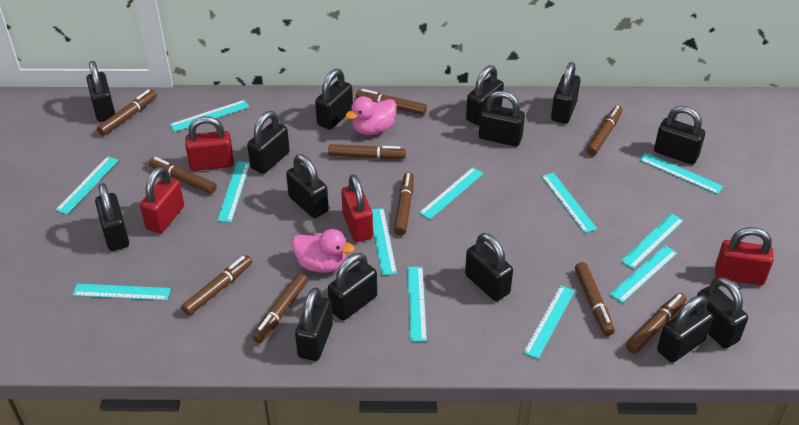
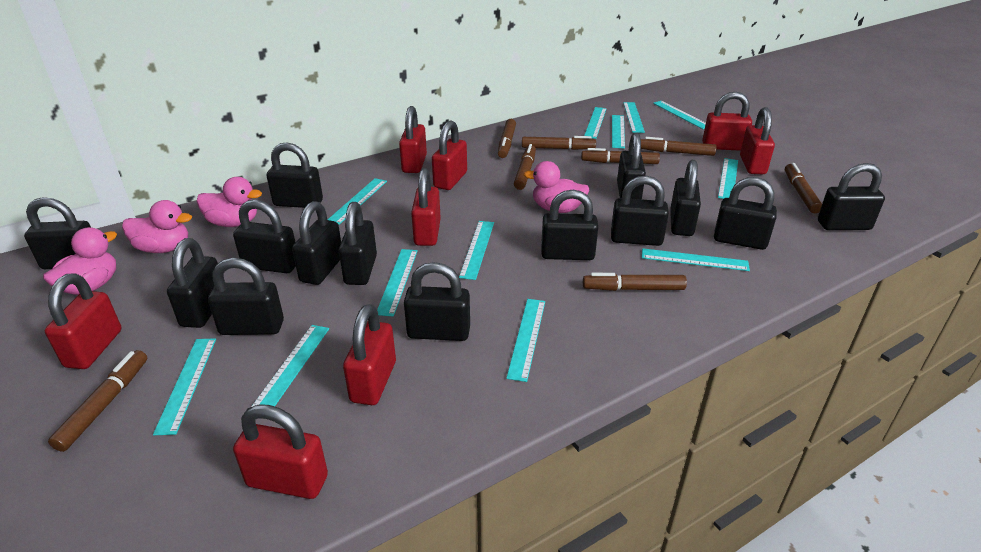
brown marker: [97,89,157,136] [149,157,217,194] [181,255,252,316] [252,273,308,343] [328,144,406,159] [356,89,427,115] [394,172,414,235] [575,262,615,336] [586,106,623,156] [626,293,686,354] = 10 -> [48,350,147,452] [498,119,516,158] [514,144,536,190] [522,136,596,150] [581,148,660,164] [583,273,687,291] [641,137,717,156] [785,163,822,213] = 8
pink duck: [292,229,355,273] [345,96,397,135] = 2 -> [43,227,117,295] [122,200,192,253] [197,177,262,227] [524,161,590,213] = 4
red padlock: [140,166,184,233] [185,116,234,171] [341,174,373,242] [715,227,774,285] = 4 -> [45,273,121,369] [233,404,328,499] [343,304,396,405] [399,106,427,173] [411,168,441,246] [432,120,467,190] [702,92,752,151] [740,107,775,174] = 8

